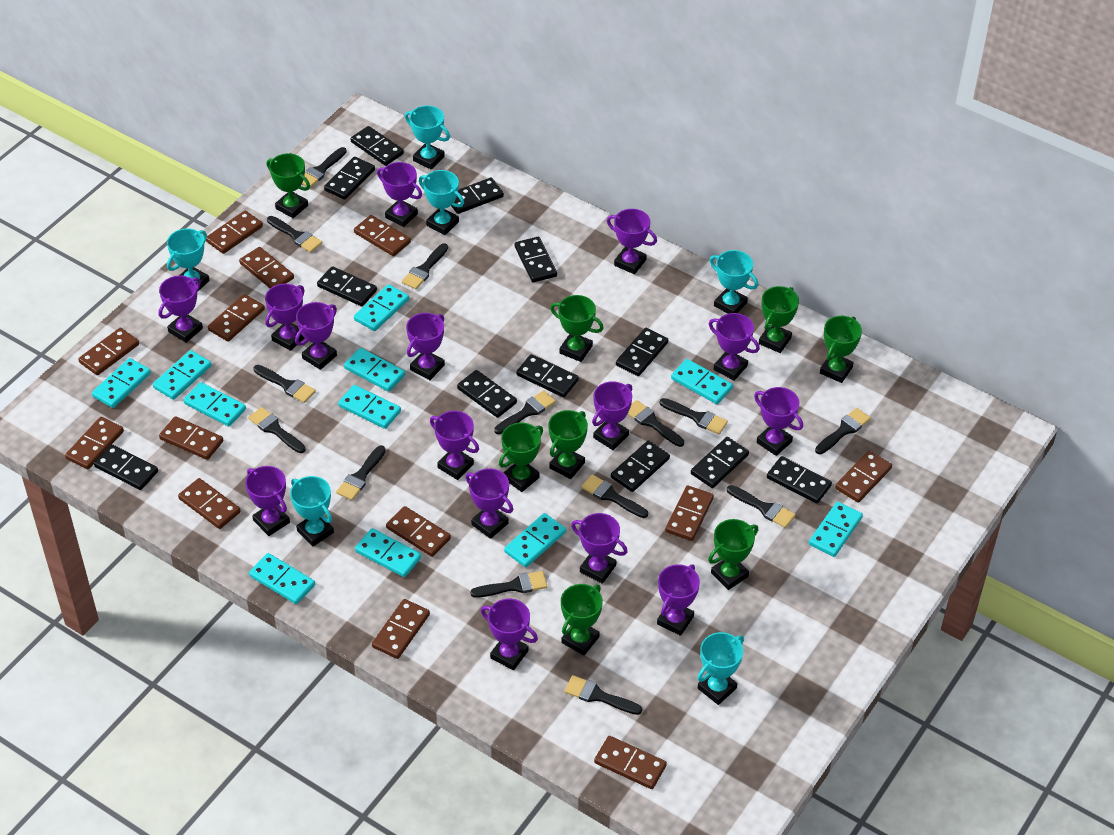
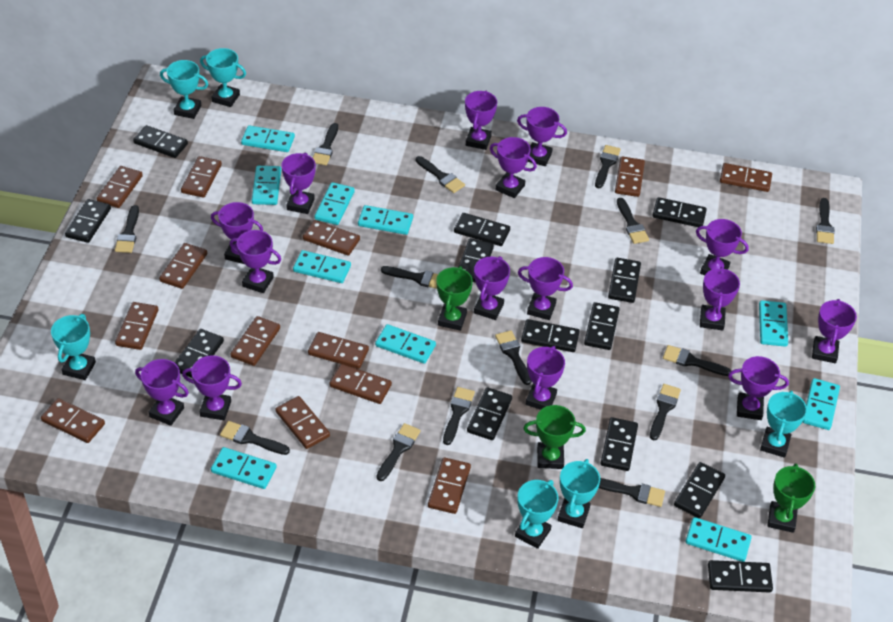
black domino: [94,444,158,490] [317,266,377,306] [324,157,375,200] [351,126,404,166] [451,177,504,214] [457,370,517,418] [515,237,557,282] [516,354,579,397] [611,440,670,492] [616,328,668,376] [691,437,749,488] [767,456,832,504] = 12 -> [65,199,111,243] [133,125,188,158] [175,329,224,378] [454,213,510,246] [458,238,494,283] [467,387,512,440] [521,319,580,352] [584,302,620,350] [601,417,638,471] [608,258,641,303] [652,197,707,227] [674,462,725,518] [708,560,773,593] = 13
green trophy: [266,153,310,218] [499,423,543,492] [548,410,588,479] [550,295,604,362] [561,584,603,656] [708,519,758,590] [759,286,799,353] [820,316,862,383] = 8 -> [436,266,473,331] [523,405,586,469] [767,463,815,533] = 3
turquoise domino: [92,358,151,408] [153,350,211,400] [183,382,246,427] [249,553,315,604] [338,385,401,429] [344,348,405,392] [354,284,409,331] [355,528,421,577] [504,513,566,567] [671,359,733,404] [809,501,863,557] = 11 -> [211,447,276,489] [241,125,295,152] [252,166,281,205] [293,250,351,283] [314,182,355,225] [358,205,413,235] [375,324,436,364] [686,517,752,562] [759,300,788,347] [803,378,840,430] = 10

